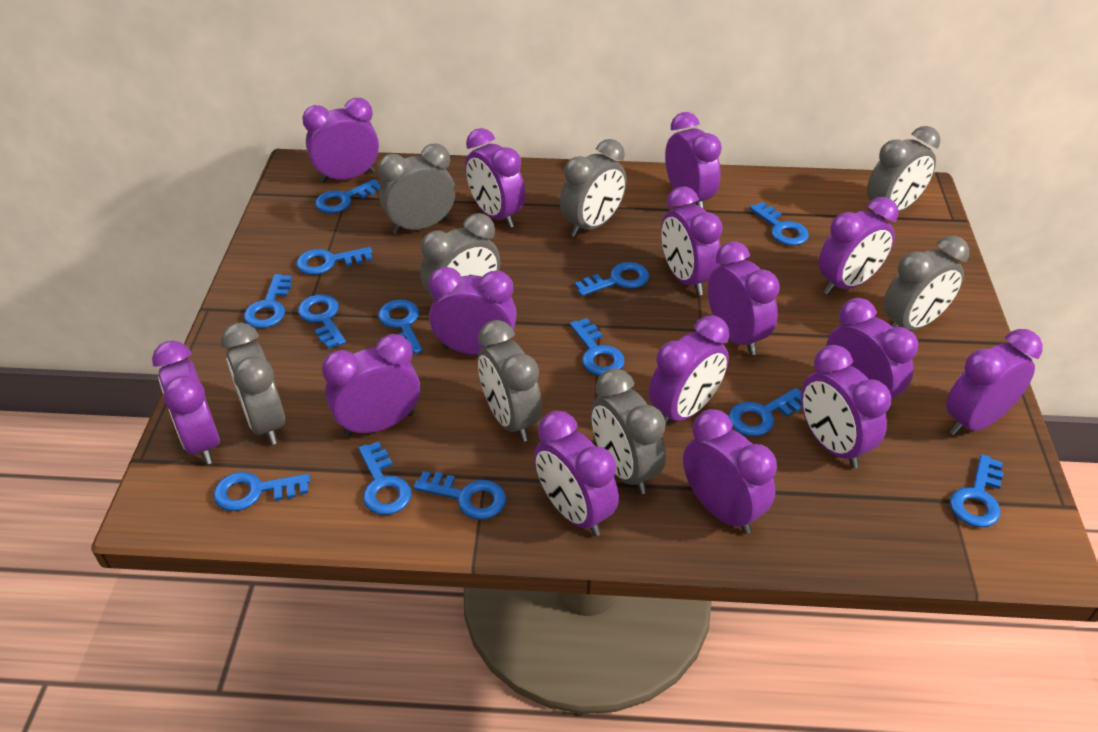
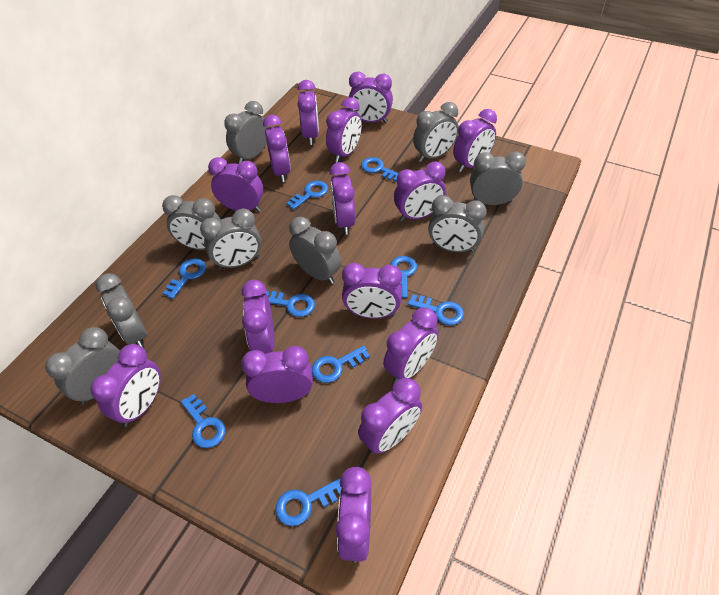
blue key: [213,472,310,511] [244,274,292,328] [296,247,372,275] [298,294,346,349] [315,179,380,213] [358,442,411,515] [378,300,422,354] [413,471,506,520] [570,318,625,376] [575,262,649,296] [729,388,802,437] [749,202,809,246] [950,454,1004,527] = 13 -> [163,258,206,299] [181,394,226,448] [266,291,315,317] [275,479,341,526] [287,181,328,210] [312,346,370,383] [361,157,399,182] [390,256,417,298] [408,294,464,325] = 9
grey clock: [221,322,285,445] [378,144,455,234] [420,213,500,298] [478,320,542,442] [560,139,627,237] [591,368,666,494] [867,126,940,215] [883,236,969,330] = 8 -> [45,327,120,405] [95,273,147,348] [162,195,221,250] [200,208,261,270] [224,101,269,164] [289,217,341,284] [413,102,458,162] [428,195,487,253] [470,152,526,205] = 9

